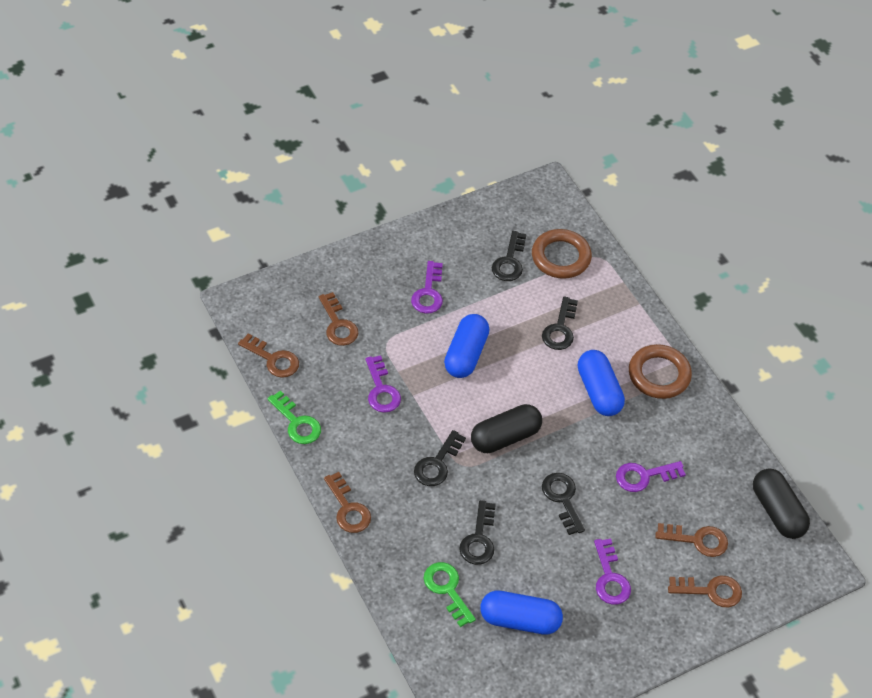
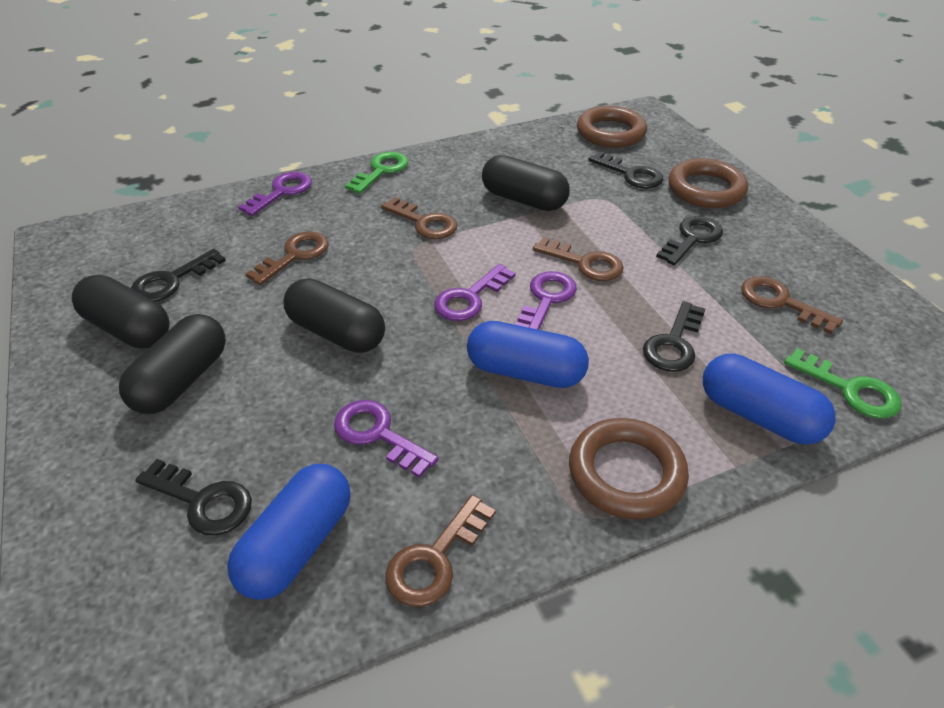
black capsule: [471,404,542,453] [753,468,810,539] = 2 -> [72,275,170,349] [119,314,226,414] [284,278,385,353] [482,155,570,211] = 4
brown ring: [532,229,592,279] [629,344,692,399] = 2 -> [569,418,689,519] [577,106,647,148] [668,158,748,208] = 3

